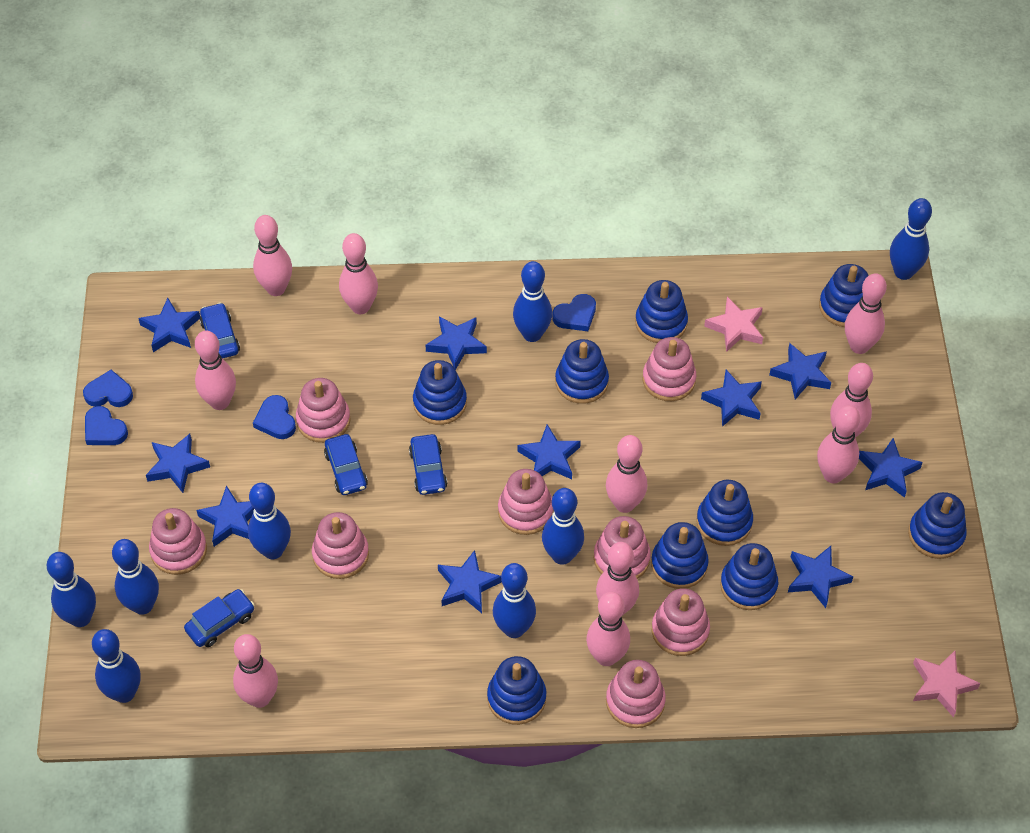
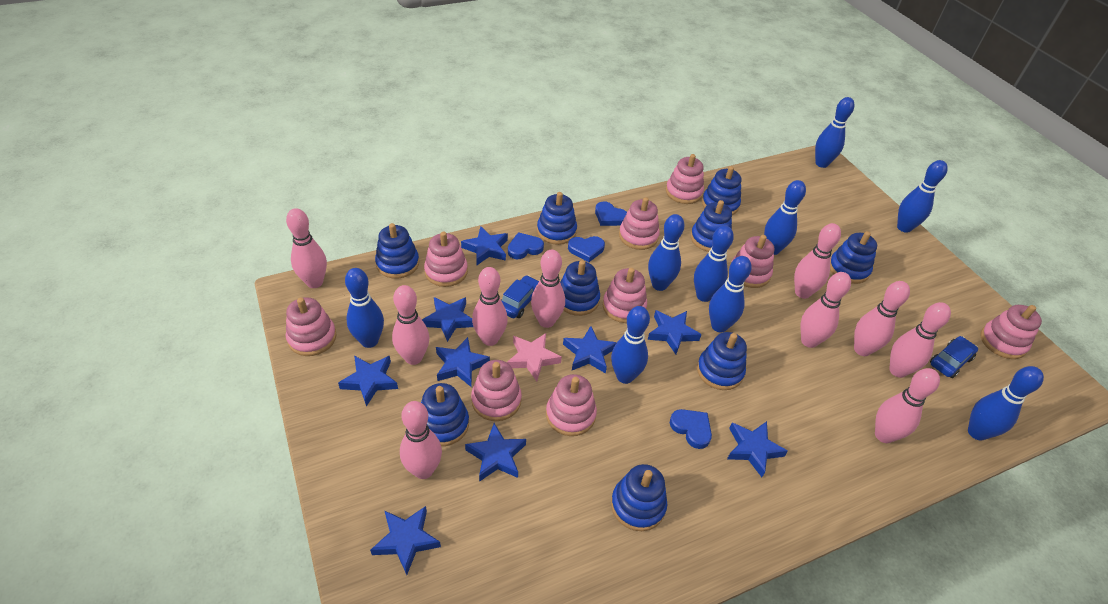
blue bowling pin: [46,552,96,627] [92,629,141,703] [112,539,159,615] [248,483,291,559] [493,563,536,638] [513,261,552,342] [542,488,584,565] [890,198,932,280] = 8 -> [345,268,384,348] [611,306,650,384] [648,214,685,291] [694,226,734,302] [709,256,752,332] [764,180,806,255] [815,97,854,168] [897,160,948,233] [968,366,1044,441] = 9
blue car: [184,589,255,647] [200,302,240,359] [324,434,368,495] [409,434,447,495] = 4 -> [501,275,539,318] [930,336,978,378] = 2
blue star: [138,298,200,352] [146,434,210,493] [196,486,254,547] [425,316,487,370] [438,550,502,613] [518,424,581,479] [701,370,762,427] [769,343,831,400] [788,546,853,608] [859,438,923,498] = 10 -> [338,356,398,407] [370,506,441,575] [422,297,473,342] [436,337,490,387] [461,226,508,265] [465,423,526,482] [563,326,617,374] [648,310,702,355] [727,421,788,477] = 9
pink stacking toy: [149,508,207,575] [296,378,351,443] [312,512,369,579] [498,469,554,535] [594,516,651,579] [606,660,666,728] [643,337,696,401] [652,588,710,656] = 8 -> [286,297,337,356] [424,232,468,287] [471,360,522,421] [546,374,597,436] [603,268,647,323] [619,197,660,250] [666,154,704,204] [732,235,774,288] [980,305,1042,359] = 9
pink star: [704,297,763,352] [913,651,981,717] = 2 -> [507,333,562,381] = 1

